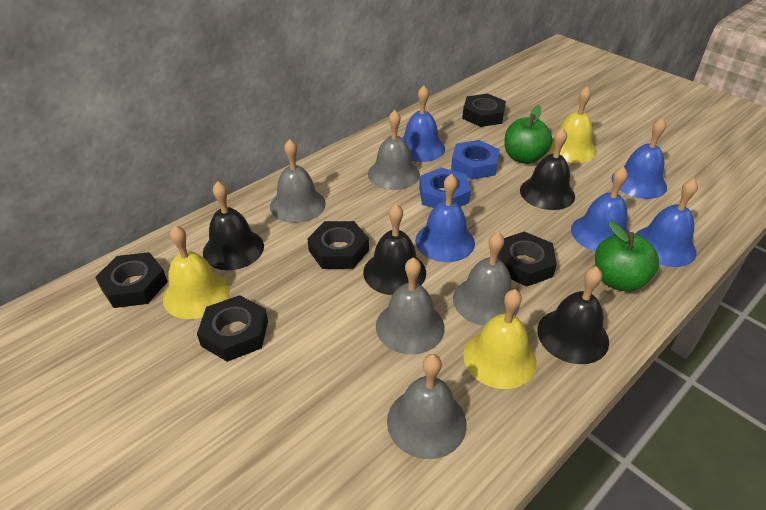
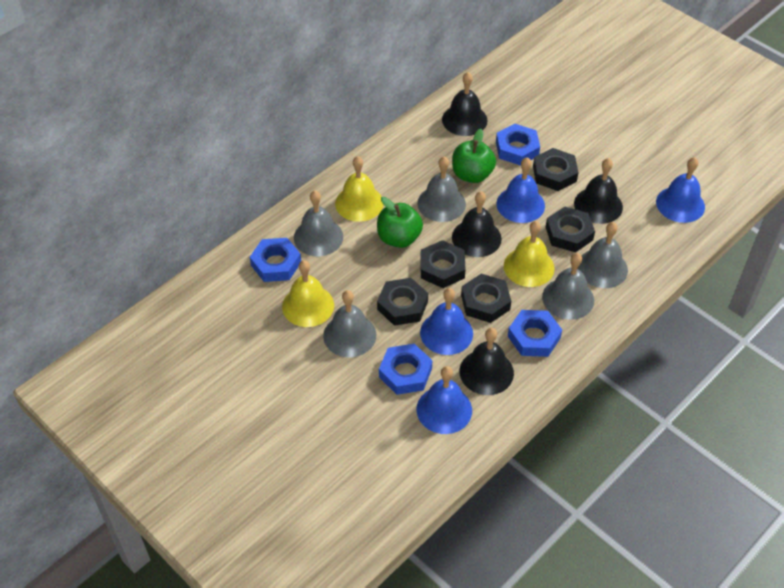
blue bell: [402,85,445,162] [415,174,475,262] [571,166,629,252] [612,118,667,199] [635,178,698,267] = 5 -> [416,366,472,434] [420,288,473,355] [496,158,545,223] [656,157,705,223] = 4
blue nut: [419,167,471,208] [451,140,500,180] = 2 -> [250,238,301,282] [379,344,433,395] [496,124,540,166] [508,310,562,357] = 4

